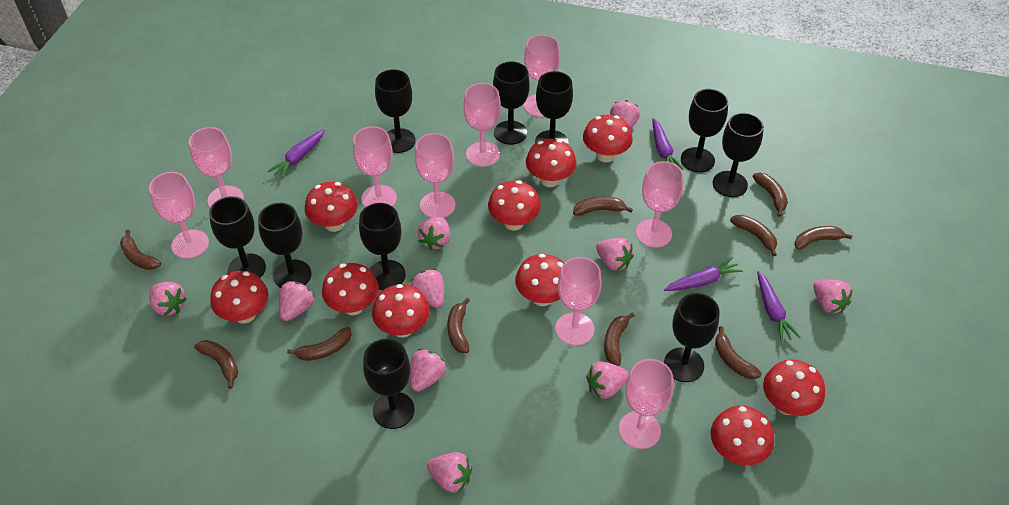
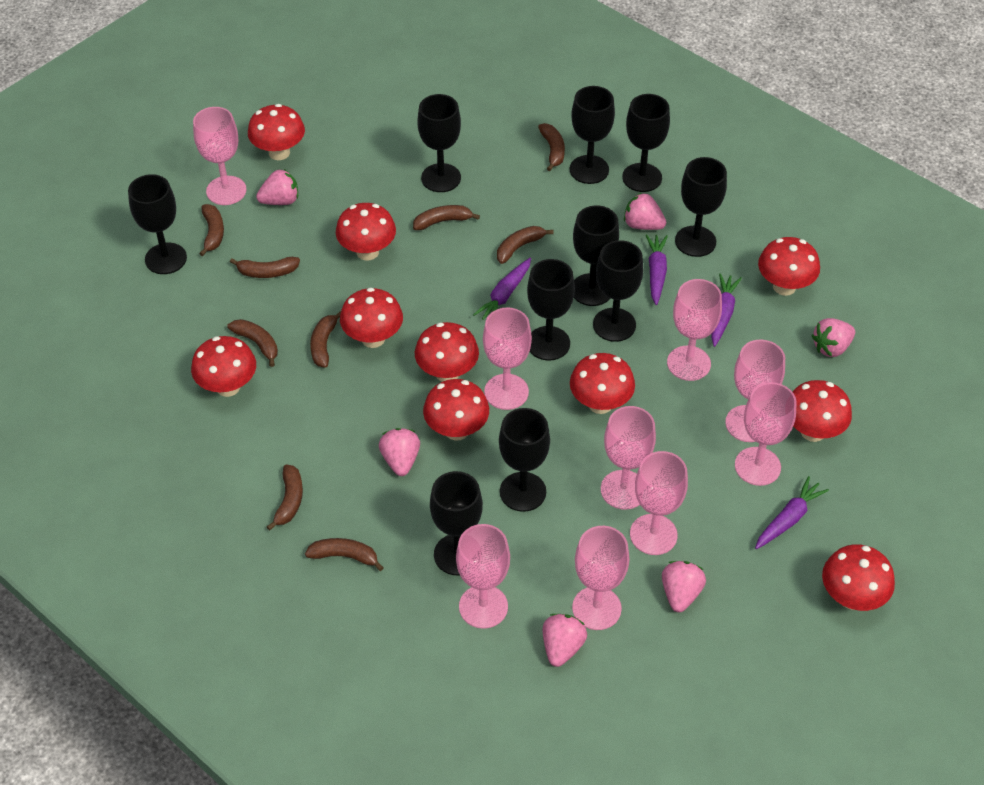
brown banana: [120,229,161,270] [194,340,238,389] [287,327,351,361] [448,298,470,353] [573,197,633,216] [604,312,635,366] [715,326,762,379] [730,215,777,256] [753,173,788,217] [794,226,853,249] = 10 -> [199,204,224,256] [227,319,278,367] [230,257,300,278] [267,464,303,531] [305,538,384,571] [310,311,341,368] [413,205,480,230] [497,226,554,264] [538,123,565,171] = 9
pink strawberry: [149,282,187,316] [279,281,314,321] [410,269,444,308] [410,349,447,392] [418,217,450,250] [427,452,472,493] [586,362,629,399] [596,238,634,271] [610,100,640,129] [813,279,853,313] = 10 -> [256,169,298,205] [379,428,420,476] [543,614,587,667] [624,193,666,230] [662,561,706,612] [812,318,855,357] = 6

